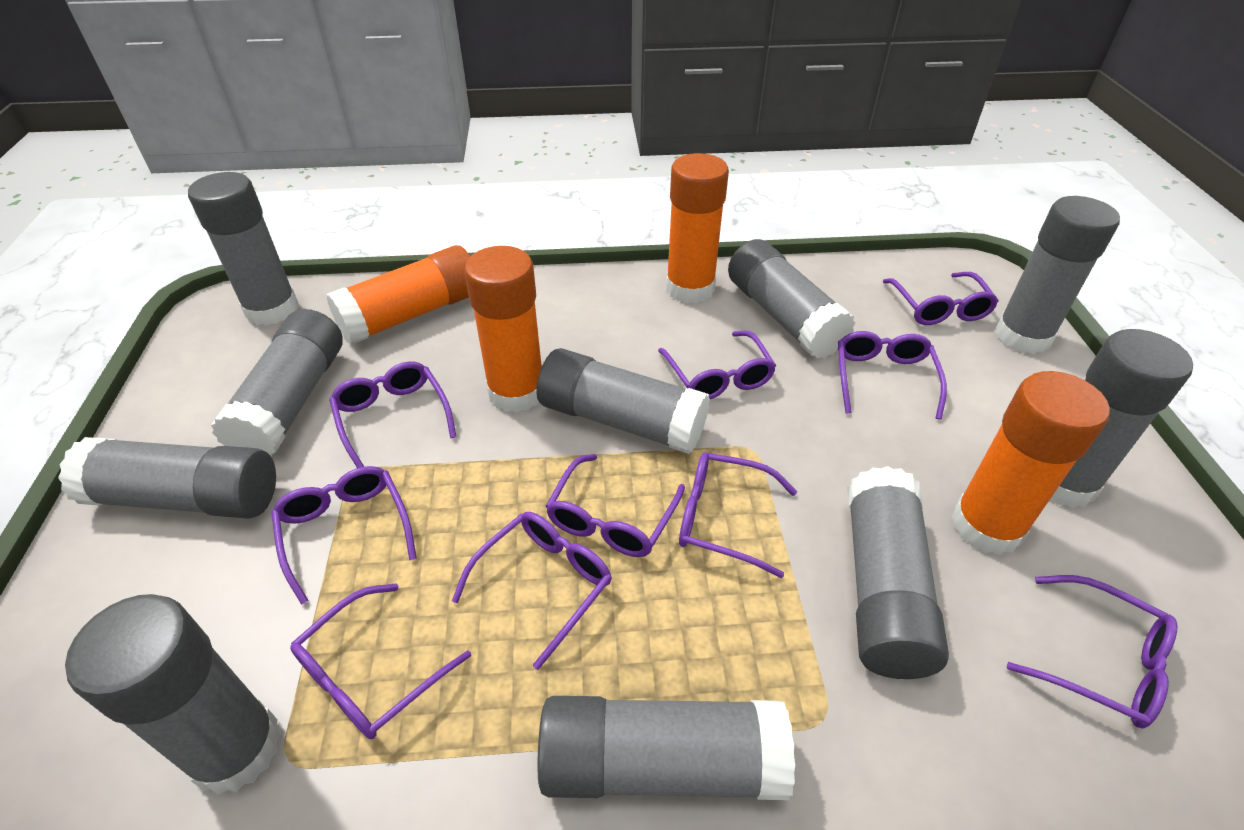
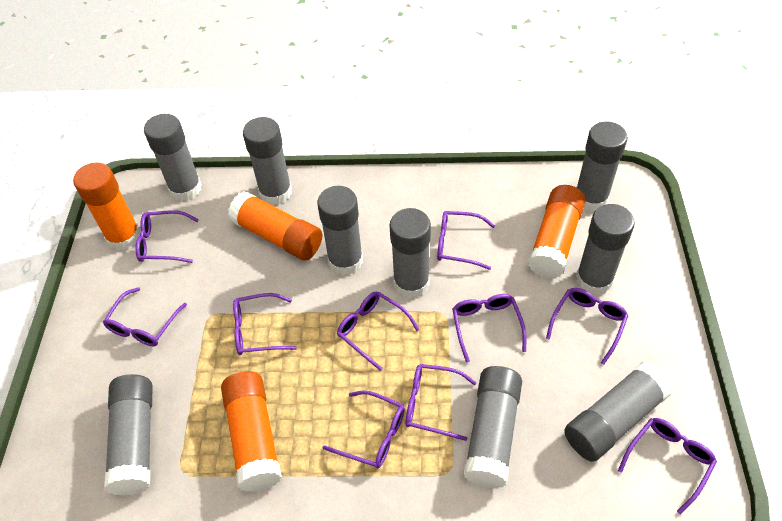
grey glue stick: [58,437,276,519] [65,594,281,795] [188,172,298,326] [211,309,343,457] [536,348,710,454] [538,696,795,800] [728,239,855,359] [847,466,949,679] [995,196,1120,354] [1050,329,1193,508] = 10 -> [104,374,152,496] [144,114,202,201] [243,117,292,205] [317,186,363,275] [389,208,431,298] [463,366,522,488] [564,361,673,462] [576,122,628,211] [576,204,635,295] = 9

